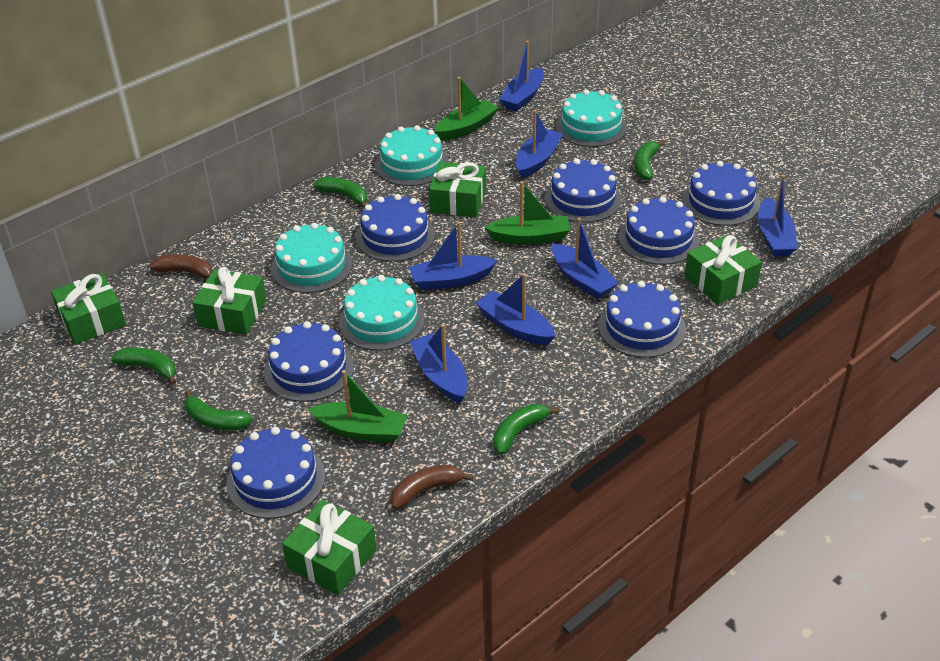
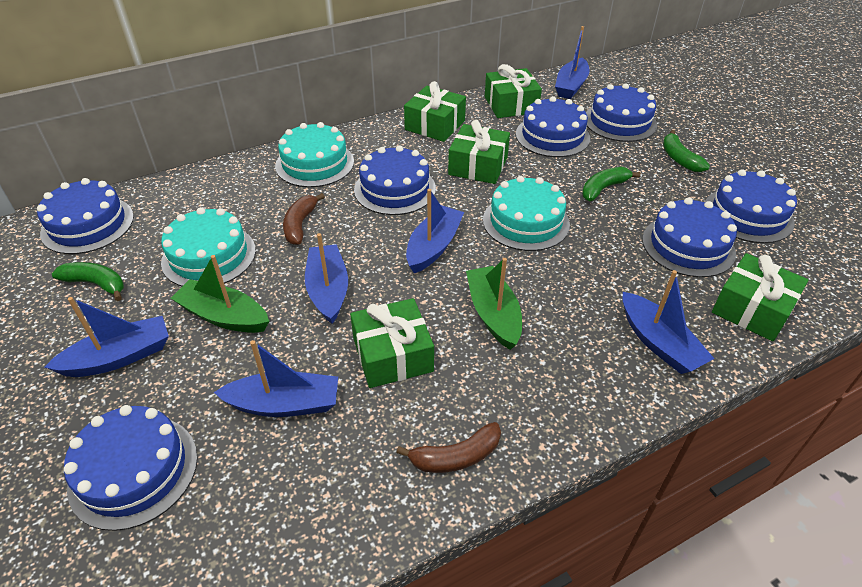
blue boat: [409,221,497,290] [409,324,467,403] [476,273,556,345] [499,41,544,112] [516,110,563,178] [552,218,619,299] [758,175,797,257] = 7 -> [45,297,169,377] [214,340,338,417] [305,233,348,324] [406,189,464,273] [555,26,590,99] [623,270,714,374] = 6
green banana: [111,347,176,385] [185,390,253,430] [314,177,367,209] [493,404,559,455] [634,140,665,180] = 5 -> [52,262,124,301] [582,167,641,201] [663,130,710,172] = 3
green boat: [308,370,408,442] [435,77,499,141] [484,181,570,244] = 3 -> [171,255,269,333] [466,258,522,350] = 2
turquoise cake: [271,223,353,293] [339,275,425,351] [375,125,449,186] [556,89,627,147] = 4 -> [161,207,256,286] [275,122,354,187] [483,176,570,251] = 3

